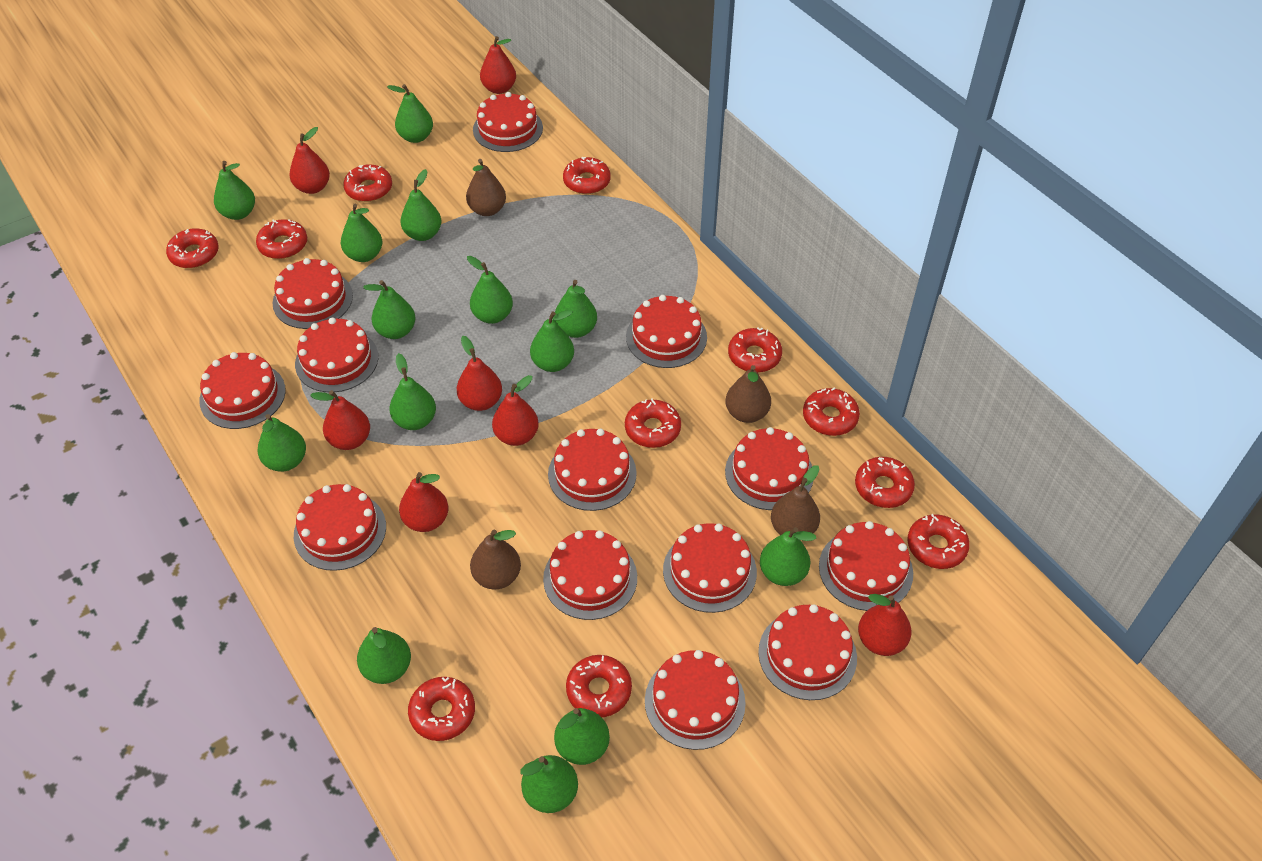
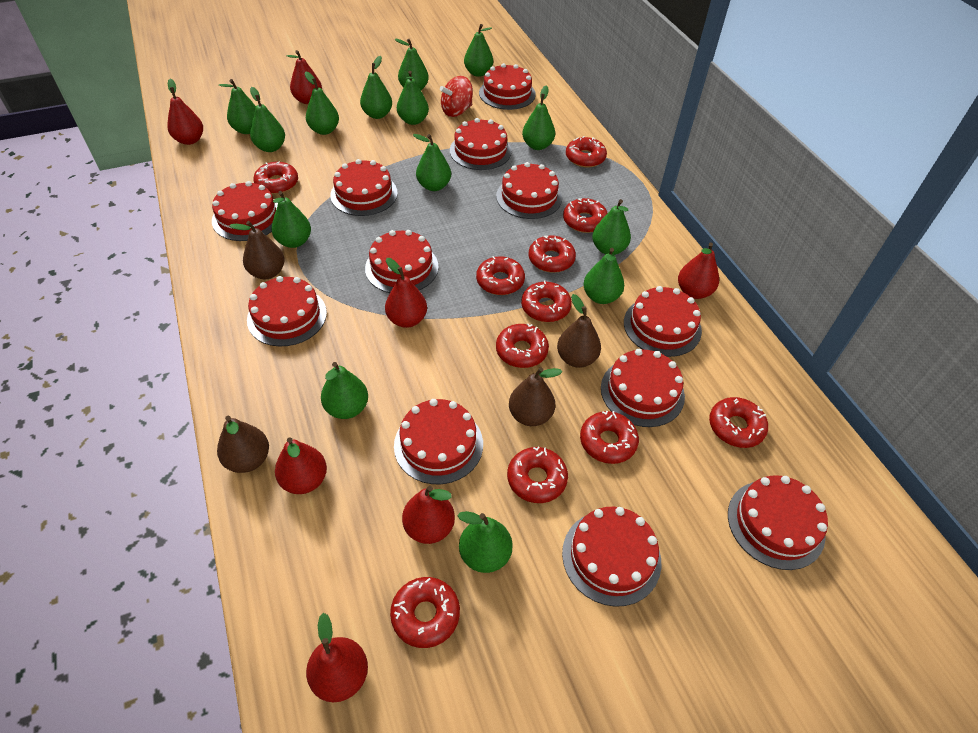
red cake: [199,352,286,429] [273,258,353,329] [294,484,386,571] [295,317,378,392] [473,92,543,152] [543,530,637,620] [548,429,637,511] [626,295,707,368] [645,650,746,750] [663,523,757,613] [725,427,813,510] [758,604,857,700] [819,521,913,611] = 13 -> [212,181,278,241] [247,276,327,346] [330,159,398,216] [365,230,439,293] [394,399,483,484] [450,118,512,170] [479,63,536,110] [496,162,562,219] [562,507,661,607] [601,349,685,427] [624,286,702,357] [728,475,828,570] = 12
red spinning top: none = 0 -> [440,76,473,117] = 1

